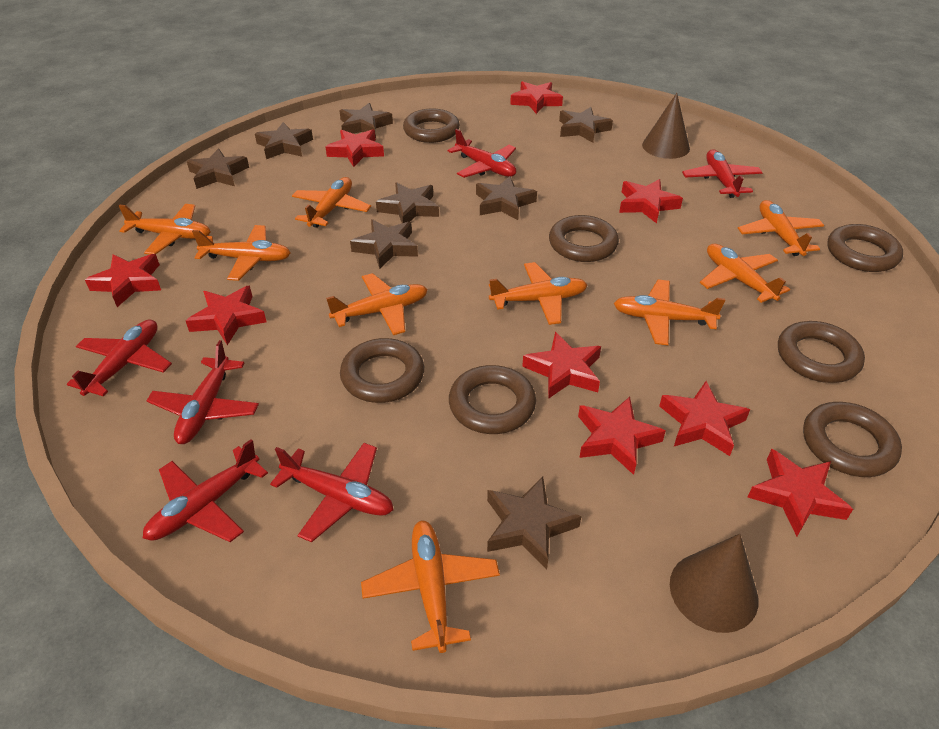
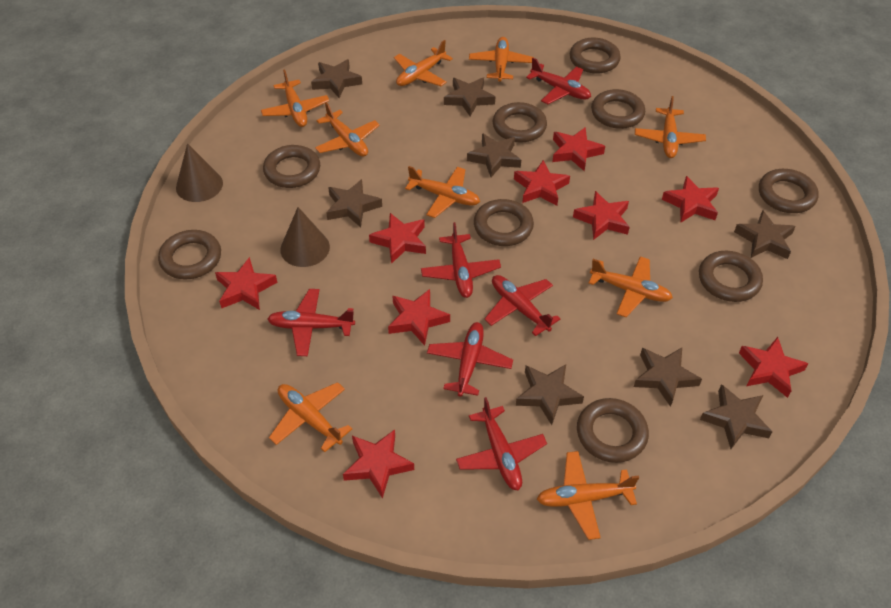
brown ring: [340,338,424,403] [403,108,460,143] [449,365,536,434] [549,215,619,262] [778,321,865,383] [803,402,902,477] [827,224,903,272] = 7 -> [158,230,221,280] [263,145,320,188] [474,199,534,246] [493,102,547,143] [570,38,621,73] [577,398,649,463] [591,89,645,129] [699,251,763,302] [759,169,819,213] = 9

